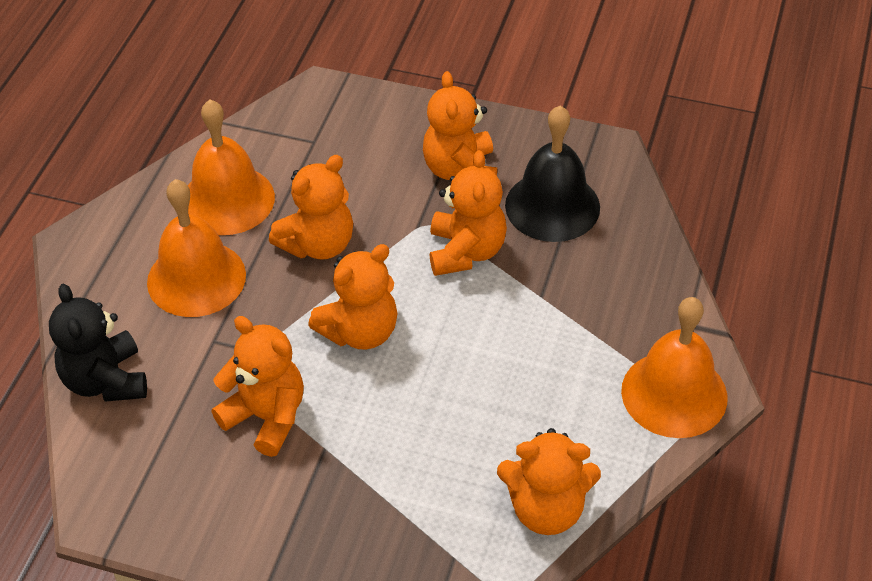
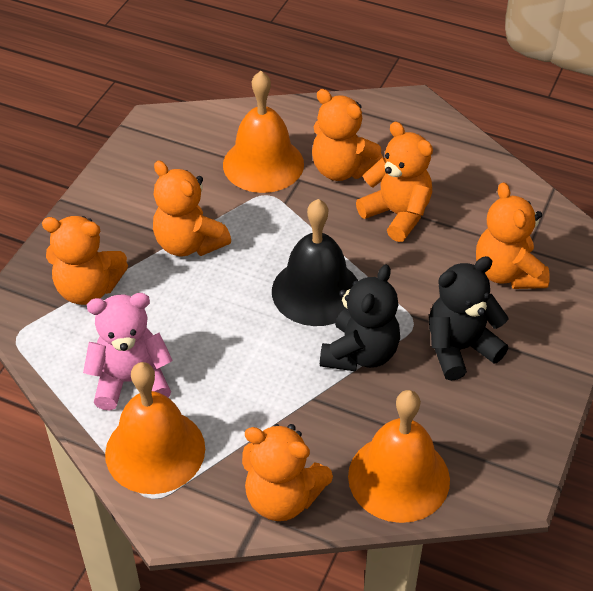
black teddy bear: [49,283,147,402] = 1 -> [320,264,400,372] [429,256,509,381] = 2
pink teddy bear: none = 0 -> [83,293,173,410] = 1

